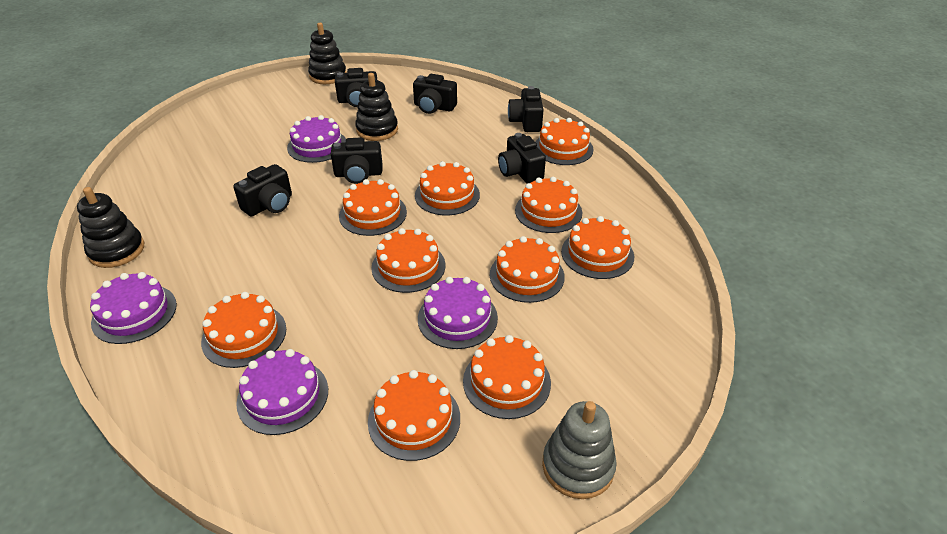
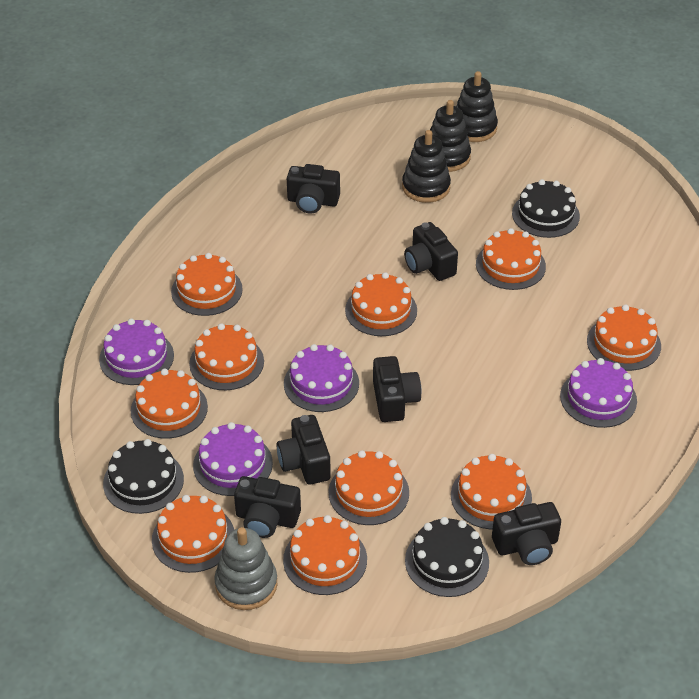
black cake: none = 0 -> [103,439,184,514] [405,517,489,597] [512,179,580,238] = 3

